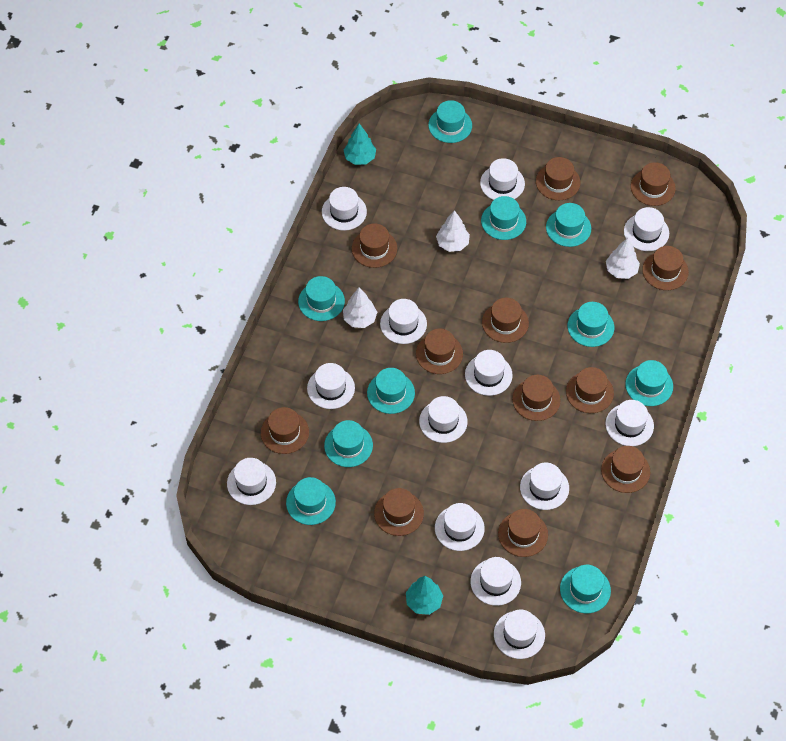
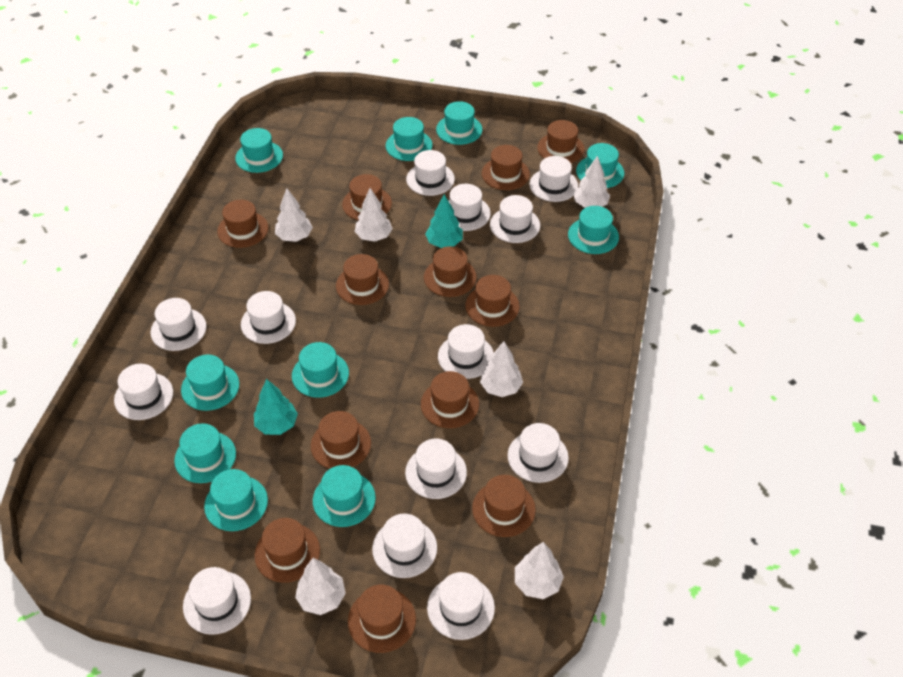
white tree: [343,287,377,328] [436,210,470,252] [606,238,640,279] = 3 -> [275,188,313,242] [295,558,346,615] [355,188,393,242] [480,341,523,397] [515,542,564,599] [573,156,610,208] = 6

